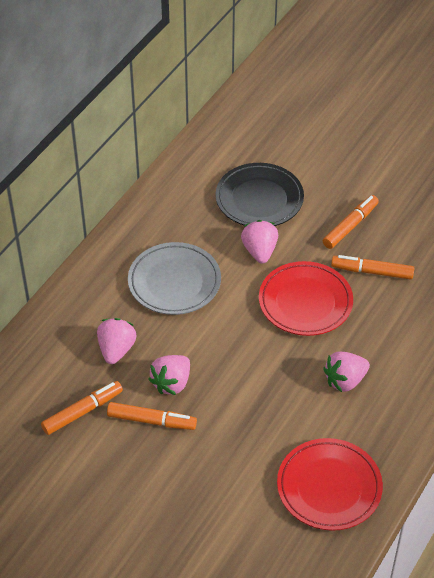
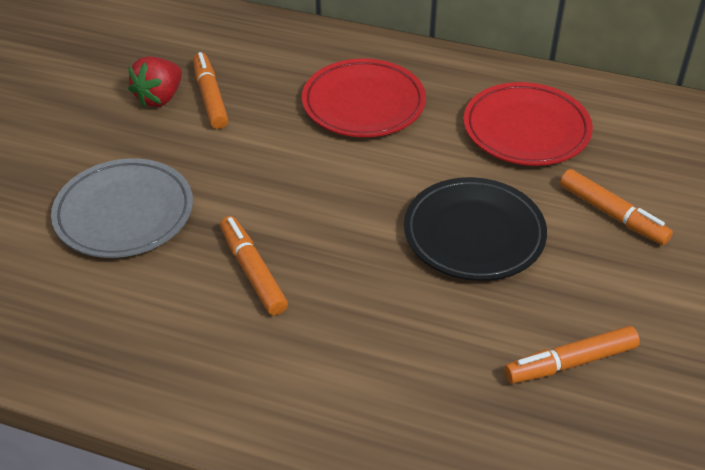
pink strawberry: [97,318,136,364] [149,355,190,395] [241,220,278,263] [323,352,370,392] = 4 -> none = 0
red strawberry: none = 0 -> [128,56,182,107] = 1

